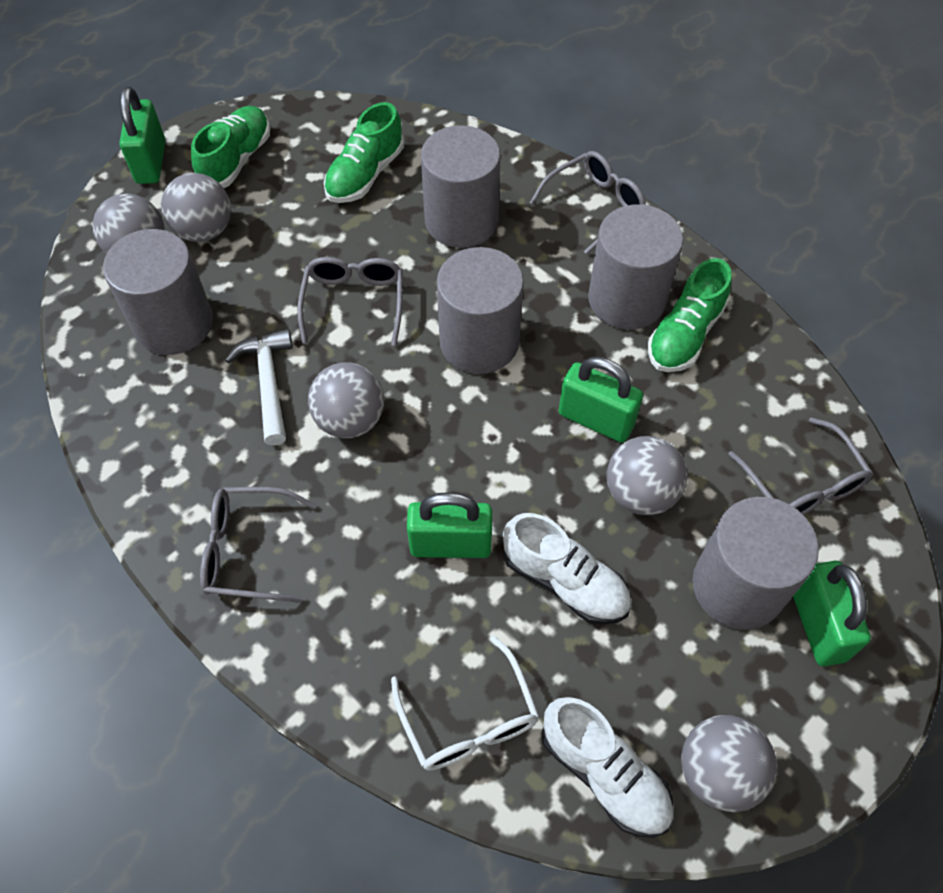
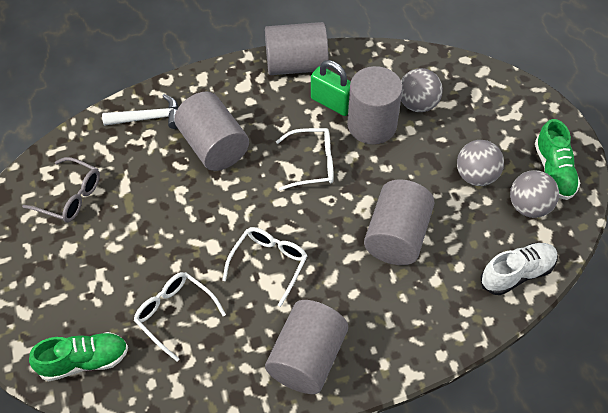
green padlock: [120,87,165,184] [407,492,492,558] [558,357,643,443] [793,561,871,666] = 4 -> [311,60,351,116] = 1
green shoe: [191,106,270,188] [324,102,404,203] [648,258,732,372] = 3 -> [29,332,128,381] [535,119,580,200] = 2
grey ball: [93,194,165,254] [161,173,231,242] [308,363,384,438] [607,436,687,515] [681,715,777,812] = 5 -> [401,68,443,112] [457,140,504,186] [510,170,559,218] = 3
grey glasses: [200,487,316,603] [297,257,403,346] [530,151,646,255] [728,417,873,515] = 4 -> [22,157,100,222] = 1
white glasses: [391,636,539,771] = 1 -> [134,272,226,362] [222,227,307,307] [276,128,334,190] = 3
white shoe: [503,513,631,625] [541,697,673,838] = 2 -> [481,243,558,295] = 1

